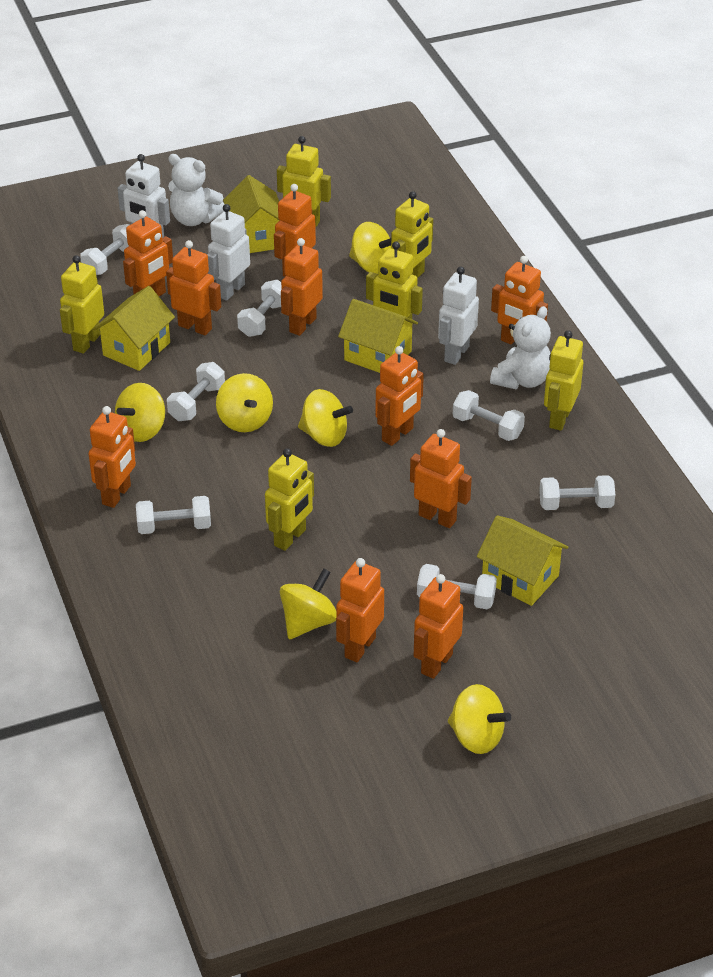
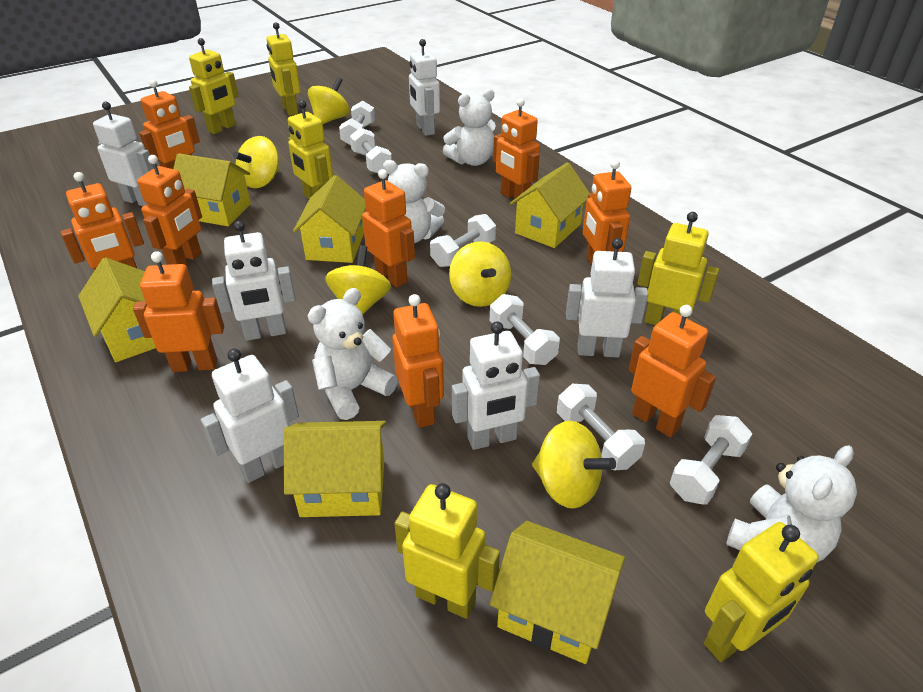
orange robot: [89,406,136,508] [123,210,173,296] [166,240,221,336] [274,184,316,277] [281,238,323,336] [336,558,384,662] [375,346,424,446] [410,429,472,528] [414,574,463,679] [491,256,548,344] = 10 -> [60,172,144,271] [133,251,224,372] [137,155,202,266] [139,80,200,169] [362,169,415,287] [392,294,444,428] [493,98,540,203] [582,160,631,265] [628,305,716,437] = 9
white dumbbell: [80,224,129,275] [136,496,211,534] [167,362,225,421] [237,280,282,337] [417,564,497,609] [453,390,525,441] [539,475,615,510] = 7 -> [339,101,375,145] [350,128,392,173] [430,214,496,267] [490,294,560,365] [557,384,645,470] [670,415,752,505] = 6
white robot: [117,154,170,238] [207,204,250,301] [438,266,479,365] = 3 -> [93,102,154,206] [201,349,299,483] [212,221,296,341] [409,39,440,136] [452,321,540,450] [566,238,648,358] = 6
white teddy bear: [168,154,225,226] [490,306,551,390] = 2 -> [308,288,398,420] [383,160,445,243] [443,89,496,166] [726,445,857,562] = 4
yellow house: [93,286,175,371] [223,175,280,253] [338,299,418,373] [477,515,568,606] = 4 -> [78,257,156,362] [173,153,251,226] [284,421,386,517] [293,175,366,263] [490,521,625,664] [510,162,590,248] = 6
yellow spinning top: [115,383,165,442] [216,373,273,432] [280,568,336,639] [298,389,353,447] [349,222,391,274] [448,684,511,754] = 6 -> [233,136,279,188] [308,77,350,124] [325,245,391,315] [449,241,511,307] [532,421,616,509] = 5

